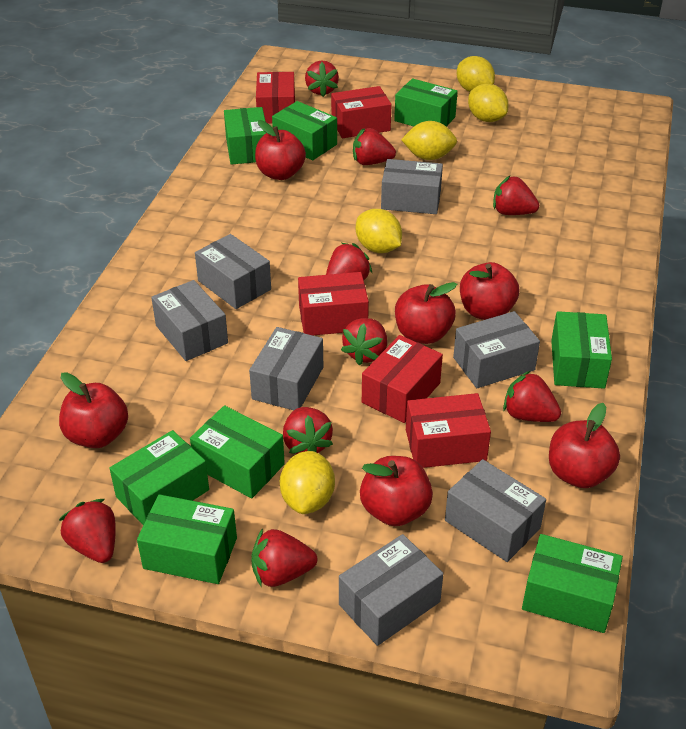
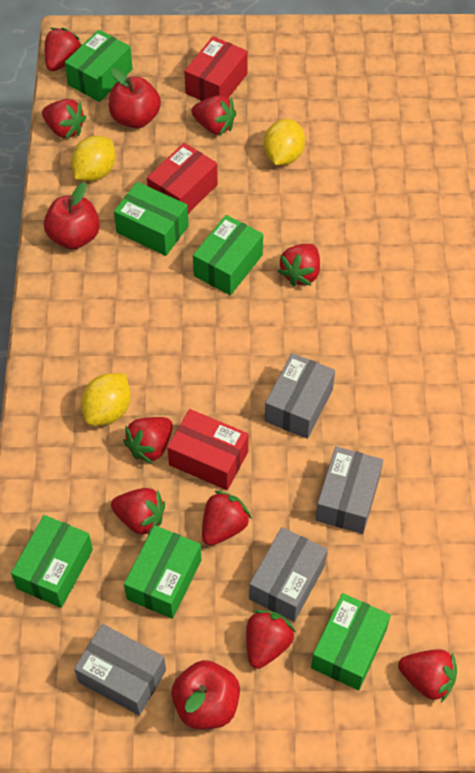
green box: [110,430,209,525] [137,494,237,584] [190,405,285,499] [224,107,266,164] [272,101,337,160] [394,78,458,127] [522,534,623,633] [551,311,612,388] = 8 -> [11,515,93,608] [65,30,133,102] [114,182,189,256] [124,525,201,619] [193,215,263,295] [311,593,391,690] = 6
grey box: [151,280,228,361] [195,234,271,309] [249,327,323,410] [339,534,443,646] [381,159,443,214] [445,459,546,562] [453,311,540,388] = 7 -> [74,624,166,716] [249,527,327,622] [265,353,335,439] [315,446,383,534] = 4
red apple: [59,372,128,448] [255,120,306,180] [360,456,433,526] [395,282,457,344] [460,262,519,320] [549,403,620,488] = 6 -> [44,183,100,250] [109,68,161,128] [172,660,240,730] = 3
red box: [256,72,295,124] [298,272,369,335] [331,86,391,138] [362,335,443,423] [406,393,491,468] = 5 -> [147,143,218,213] [167,409,249,490] [185,36,248,101] = 3
yellow lemon: [280,451,335,514] [356,209,402,253] [401,121,457,160] [457,56,495,92] [468,84,508,122] = 5 -> [71,136,116,181] [81,373,131,426] [264,119,305,165] = 3

